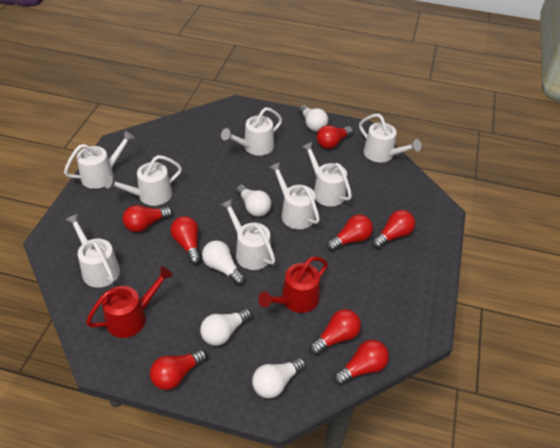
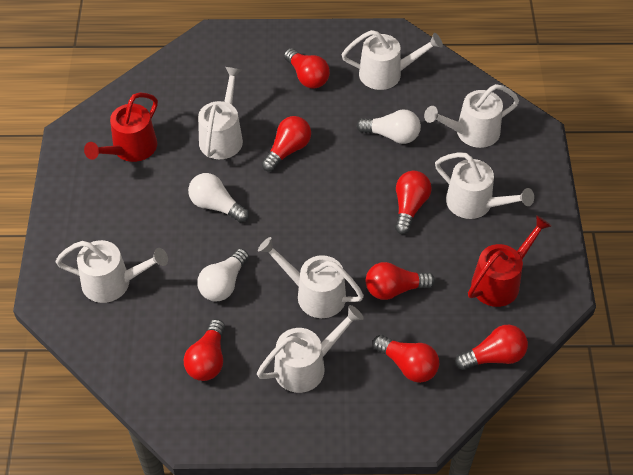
red light bulb: [123,205,173,232] [150,349,207,390] [170,216,201,264] [309,309,361,355] [317,125,353,149] [326,215,373,251] [333,340,389,385] [372,210,415,248] = 8 -> [184,319,225,381] [262,116,311,172] [284,48,330,89] [366,262,435,300] [373,335,439,383] [395,171,432,234] [455,325,528,370] = 7
white light bulb: [200,308,252,346] [202,240,246,285] [236,185,271,217] [252,357,306,399] [299,105,328,132] = 5 -> [188,173,249,223] [197,249,249,301] [356,110,421,144] = 3
white watering can: [64,131,135,189] [65,213,120,288] [104,155,182,206] [221,107,282,156] [221,199,275,270] [269,162,320,229] [302,142,352,206] [359,114,422,163] = 8 -> [55,240,168,303] [198,67,243,159] [257,305,364,393] [258,237,364,318] [342,30,443,90] [424,84,519,148] [435,152,534,219] = 7

